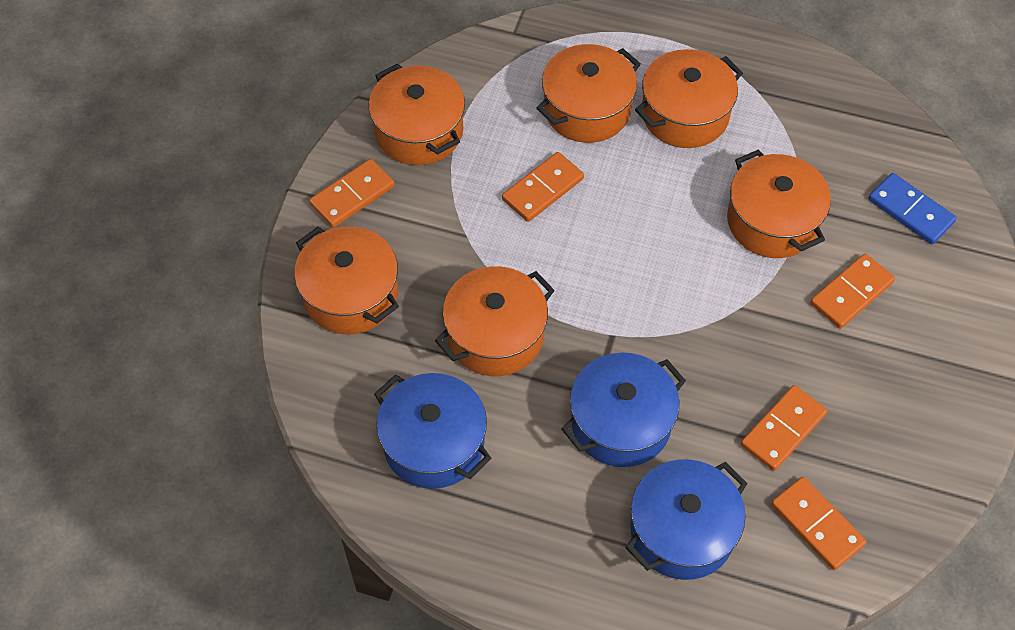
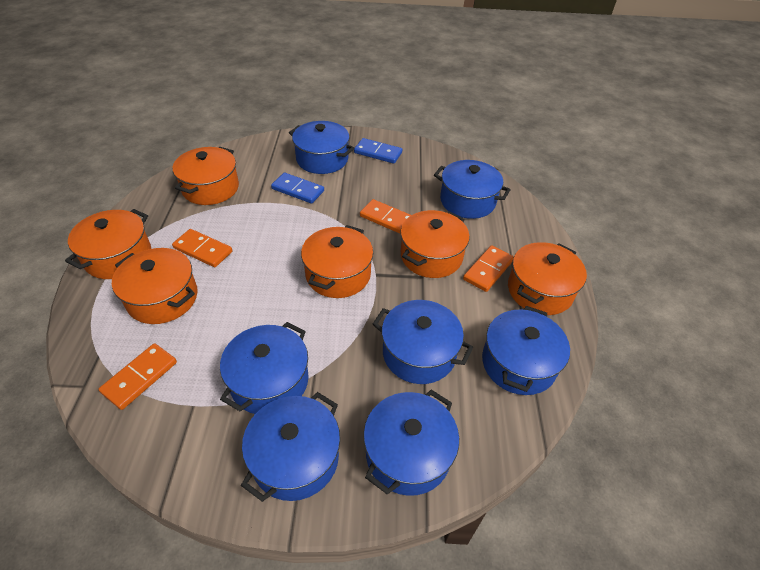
blue domino: [869,173,957,244] = 1 -> [271,173,324,204] [354,138,402,164] = 2
blue pot: [374,373,491,489] [561,353,686,467] [625,459,748,580] = 3 -> [220,322,309,414] [241,392,340,502] [289,121,355,174] [363,390,459,496] [373,300,473,384] [434,160,511,219] [482,306,570,395] = 7
orange domino: [309,159,395,228] [502,152,584,222] [741,385,827,471] [771,477,866,570] [810,253,895,329] = 5 -> [99,343,177,410] [172,229,232,267] [360,199,411,234] [463,245,514,292] = 4

